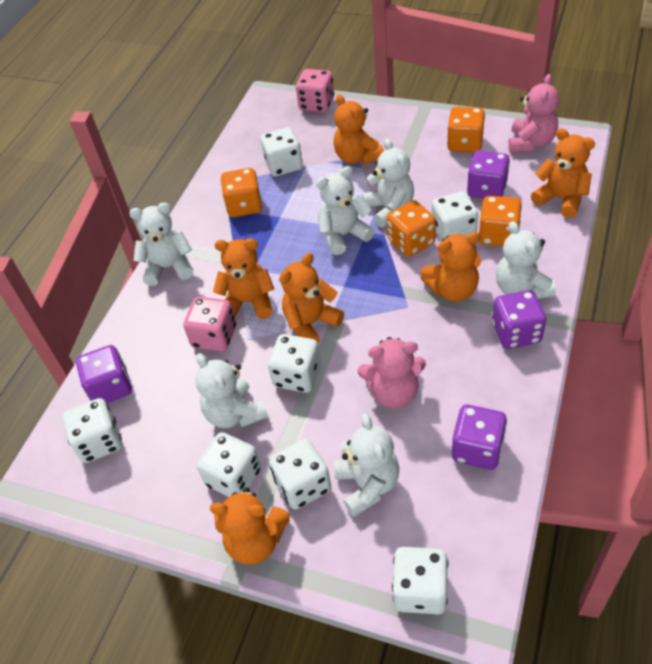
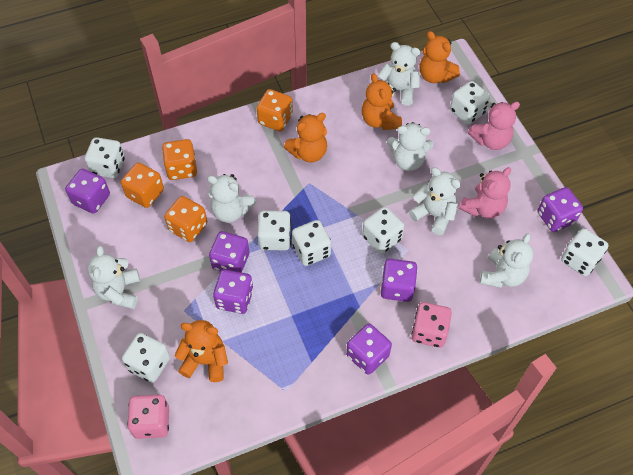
orange teddy bear: [210,487,290,565] [213,238,274,319] [279,253,344,343] [333,94,384,165] [421,232,481,302] [531,128,595,218] = 6 -> [175,320,228,382] [284,113,327,163] [362,73,402,130] [420,31,460,83] = 4
purple dice: [76,345,132,403] [452,404,507,470] [467,150,510,199] [492,290,546,349] = 4 -> [65,169,110,214] [209,231,249,273] [213,269,253,314] [346,324,392,375] [380,259,418,302] [538,187,583,232] = 6

